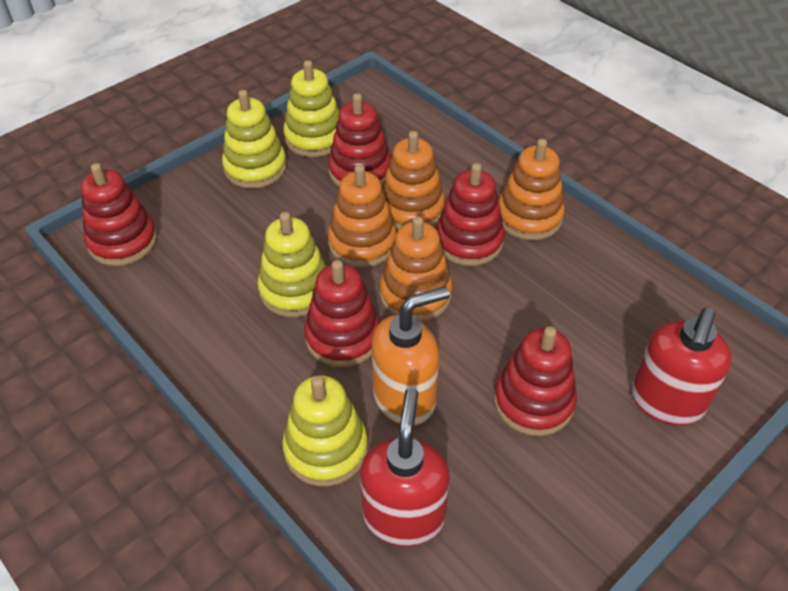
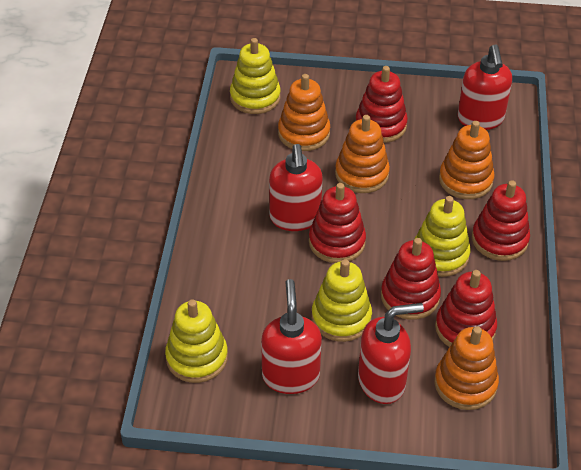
orange soap dispenser: [372,286,450,426] = 1 -> none = 0
red soap dispenser: [360,388,450,546] [631,308,732,426] = 2 -> [261,279,322,394] [269,144,323,231] [358,303,424,404] [458,44,512,130] = 4

